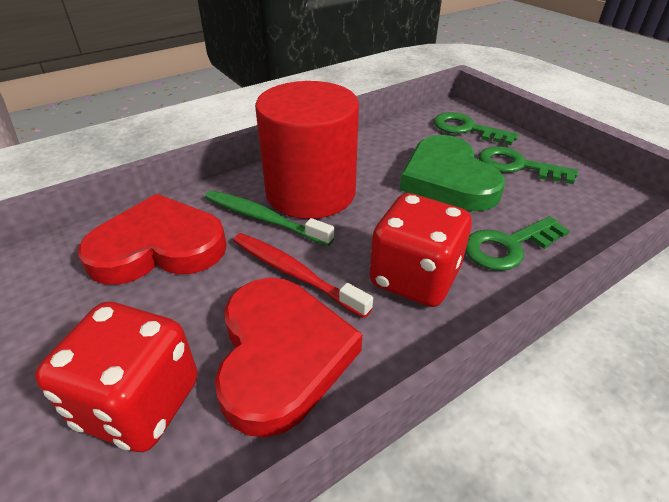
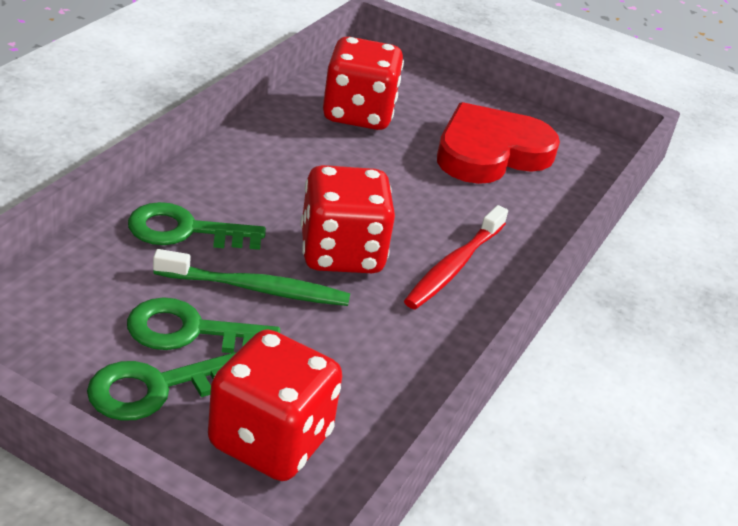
green heart: [400,135,505,211] = 1 -> none = 0
red cylinder: [255,81,359,219] = 1 -> none = 0
red dice: [35,302,198,452] [370,193,472,307] = 2 -> [208,329,342,481] [301,165,395,273] [323,37,404,130] = 3
red heart: [78,194,227,285] [215,278,362,438] = 2 -> [437,102,560,184] = 1

